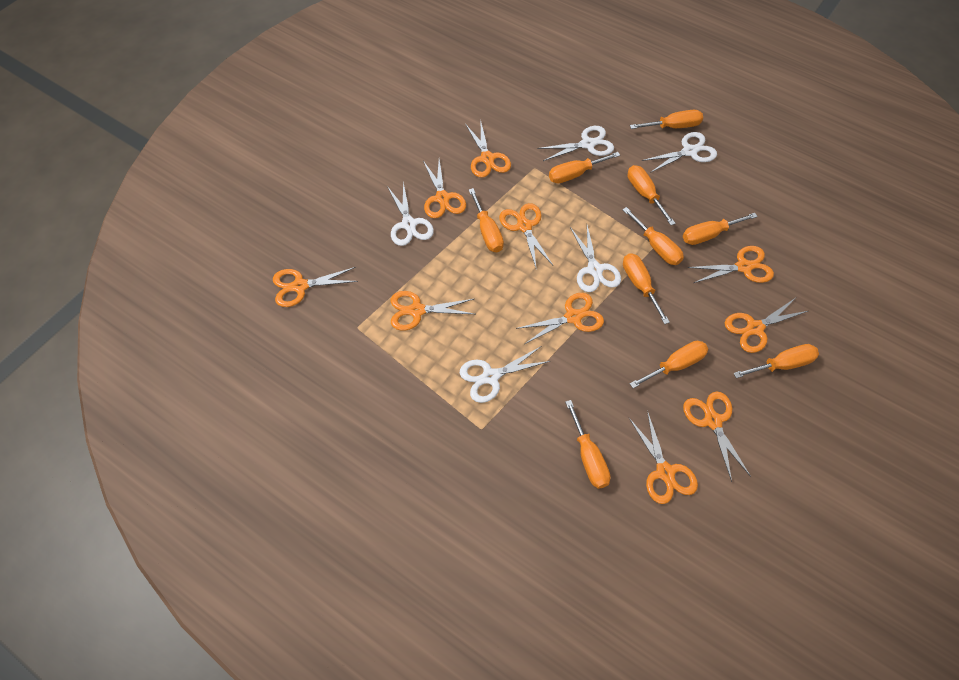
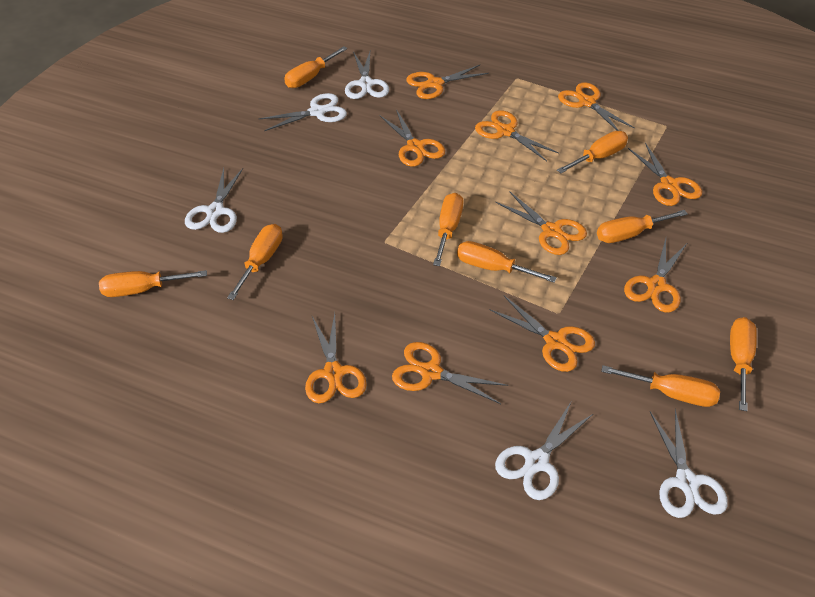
orange screwdriver: [469,188,504,252] [549,152,620,183] [565,400,611,489] [622,207,684,265] [623,253,670,324] [628,165,676,225] [630,110,703,129] [630,341,708,388] [683,213,758,245] [733,344,819,378] = 10 -> [99,270,207,297] [227,224,283,300] [284,46,348,88] [433,193,464,266] [457,241,557,283] [557,131,628,173] [597,210,688,243] [601,365,720,407] [730,317,757,411] = 9

